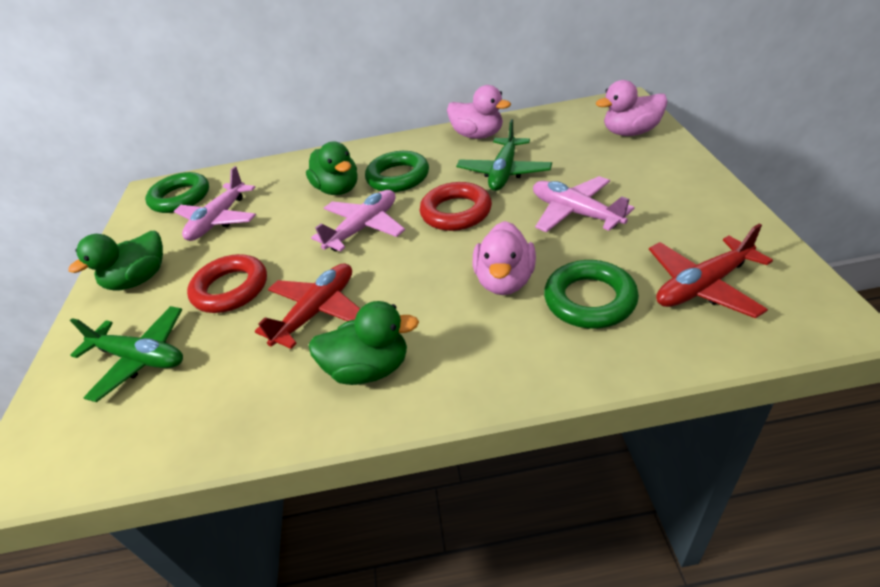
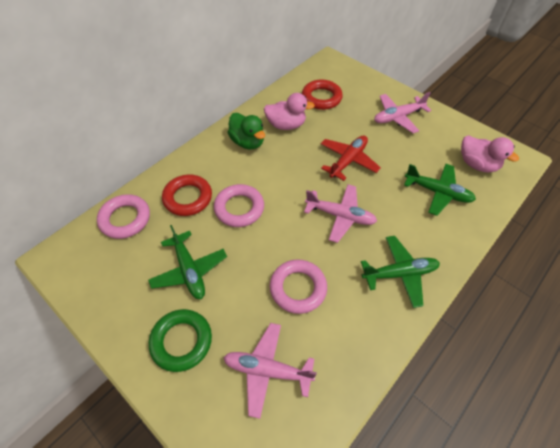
green duck: [68,231,163,290] [306,142,358,195] [309,301,419,385] = 3 -> [227,113,265,149] = 1
green plane: [70,306,183,402] [456,119,552,191] = 2 -> [148,225,227,299] [361,236,440,308] [404,164,476,216] = 3
green ring: [145,172,209,213] [365,151,429,192] [544,260,639,329] = 3 -> [149,309,212,372] = 1
pink duck: [447,85,511,139] [472,221,536,295] [596,80,668,136] = 3 -> [264,93,315,130] [461,135,519,172] = 2
pink ring: none = 0 -> [97,194,150,239] [214,184,264,227] [270,259,327,314] = 3
red plane: [254,263,360,349] [649,224,773,318] = 2 -> [321,135,381,181] = 1

